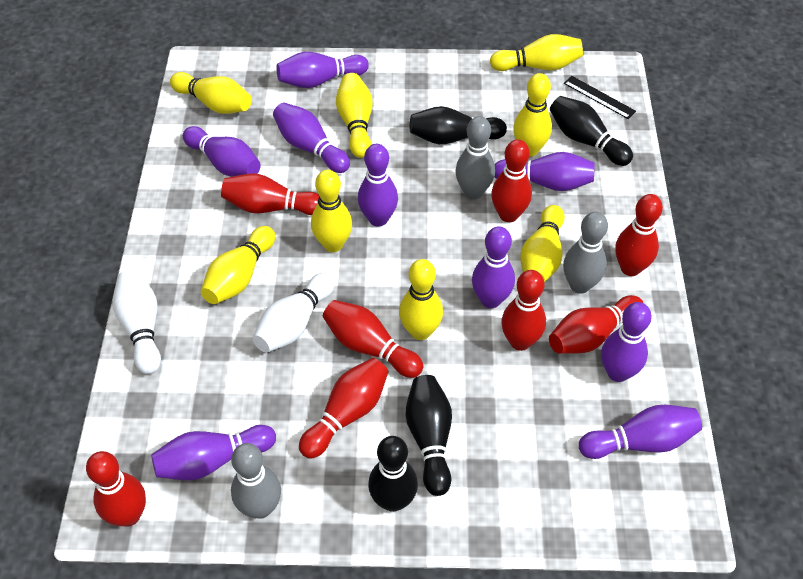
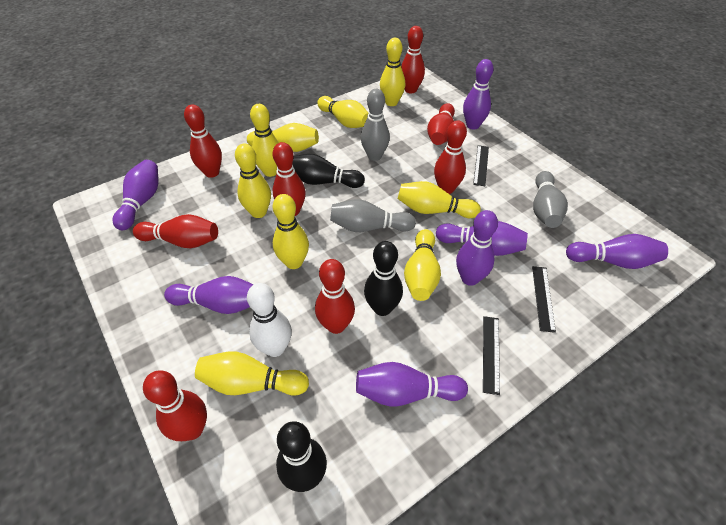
black bowling pin: [368,436,418,512] [405,375,452,496] [410,106,507,144] [550,96,633,166] = 4 -> [276,421,327,492] [292,154,365,188] [364,241,403,316] = 3
black ruler: [564,76,636,119] = 1 -> [473,145,489,186] [483,316,500,395] [532,266,556,333] = 3
purple bowling pin: [151,425,276,480] [183,126,261,177] [273,102,350,173] [276,52,369,88] [358,144,398,227] [472,226,515,308] [494,152,595,191] [579,405,702,459] [601,302,652,382] = 9 -> [113,160,158,230] [164,276,254,314] [356,362,468,407] [436,221,528,256] [456,210,498,286] [463,59,494,129] [566,234,668,269] = 7
white bowling pin: [113,270,161,374] [253,273,335,353] = 2 -> [247,283,292,357] = 1
yellow bowling pin: [170,72,252,114] [201,226,275,304] [311,170,352,252] [336,73,373,158] [399,259,443,340] [490,34,583,71] [513,73,552,156] [520,205,565,282] = 8 -> [195,351,309,396] [235,144,271,218] [247,123,319,152] [250,104,279,177] [273,194,309,269] [317,96,369,128] [380,38,405,106] [398,181,481,218] [404,229,441,301] = 9

